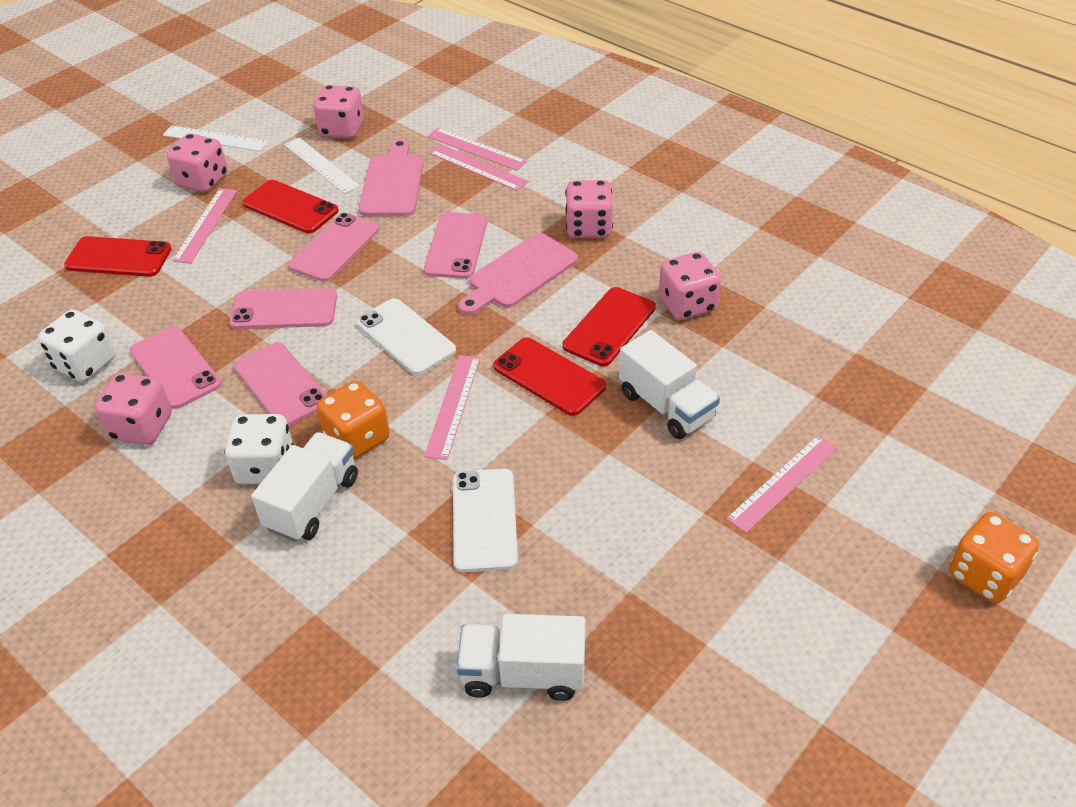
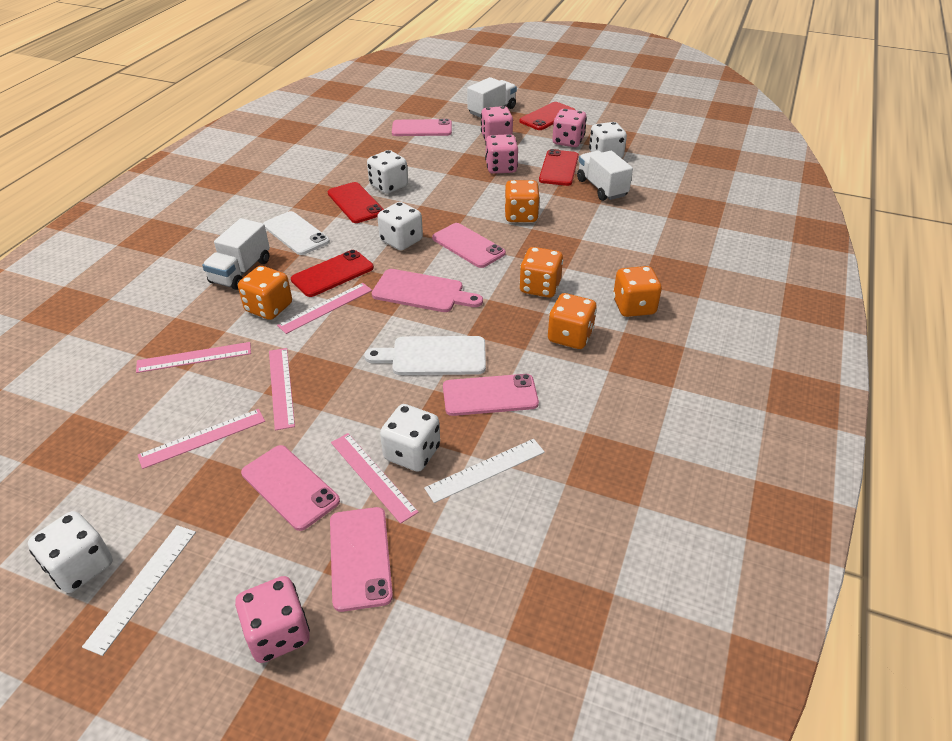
orange dice: [317,380,390,459] [949,512,1039,603] = 2 -> [238,266,292,320] [505,180,540,222] [519,247,563,298] [548,293,597,349] [613,266,662,317] = 5
pink cutting board: [359,139,424,216] [458,233,578,315] = 2 -> [372,269,483,312] = 1
pink dice: [95,373,172,445] [167,133,228,192] [314,85,364,138] [565,180,613,238] [659,252,721,320] = 5 -> [235,576,310,663] [481,106,513,142] [485,134,518,174] [552,109,587,147] = 4
white cutting board: none = 0 -> [364,336,486,375] = 1
white dice: [38,310,115,382] [225,414,294,484] = 2 -> [28,511,113,593] [367,150,408,194] [377,202,423,250] [380,404,440,472] [589,122,627,158] = 5
white phone: [356,298,456,375] [453,468,518,572] = 2 -> [263,211,330,255] = 1

